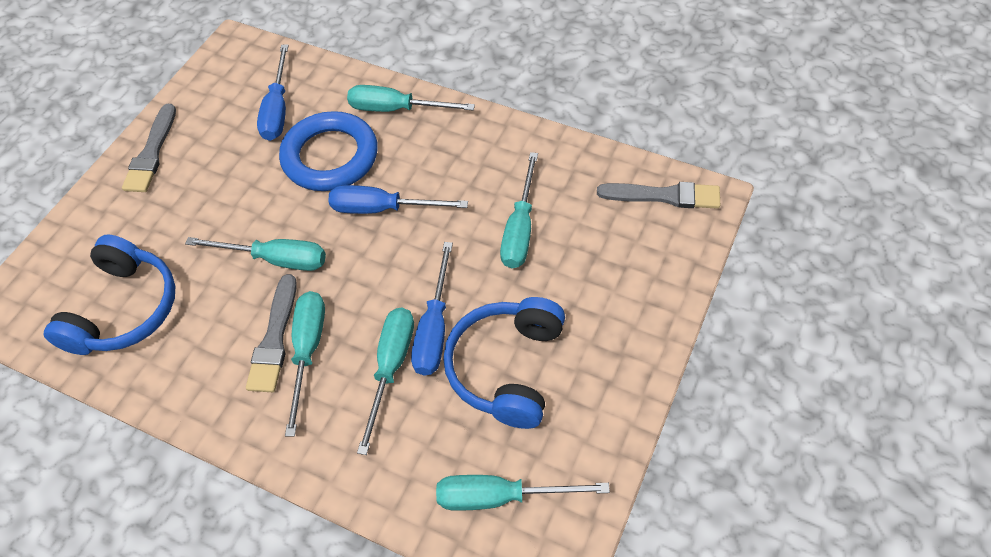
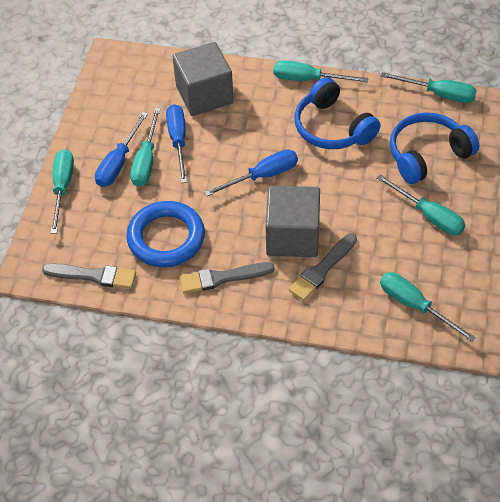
grey cube: none = 0 -> [173,42,234,116] [266,186,320,257] = 2

